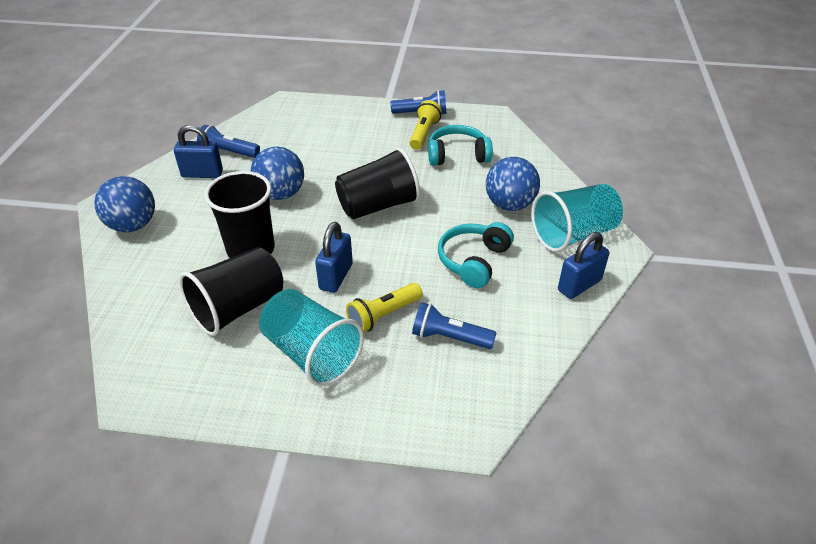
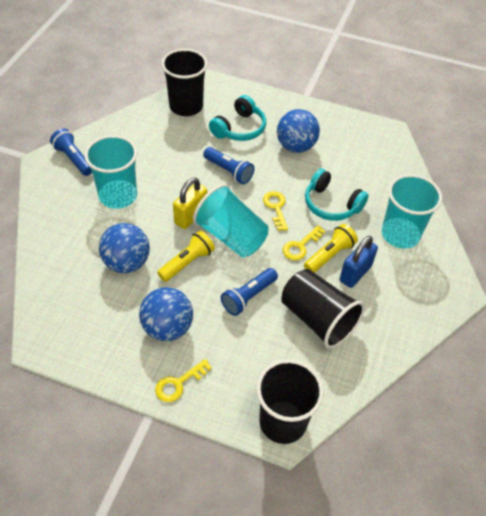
blue padlock: [174,125,223,178] [315,222,353,293] [558,232,609,299] = 3 -> [340,236,378,288] = 1
turquoise cup: [259,289,364,387] [531,184,623,252] = 2 -> [84,135,137,209] [193,184,269,257] [382,174,442,249] = 3
yellow key: none = 0 -> [155,359,212,402] [263,191,288,231] [283,225,325,260] = 3
yellow padlock: none = 0 -> [173,177,207,229] = 1

